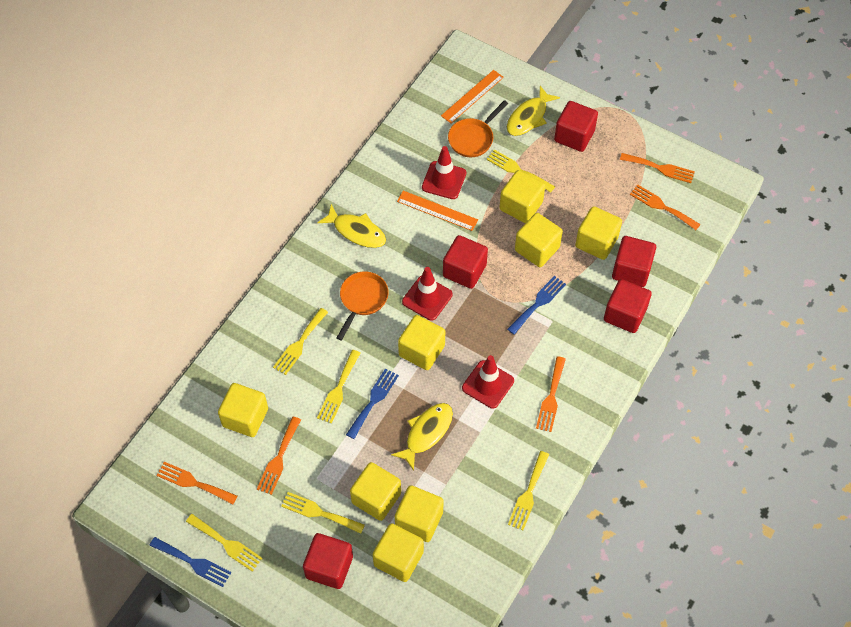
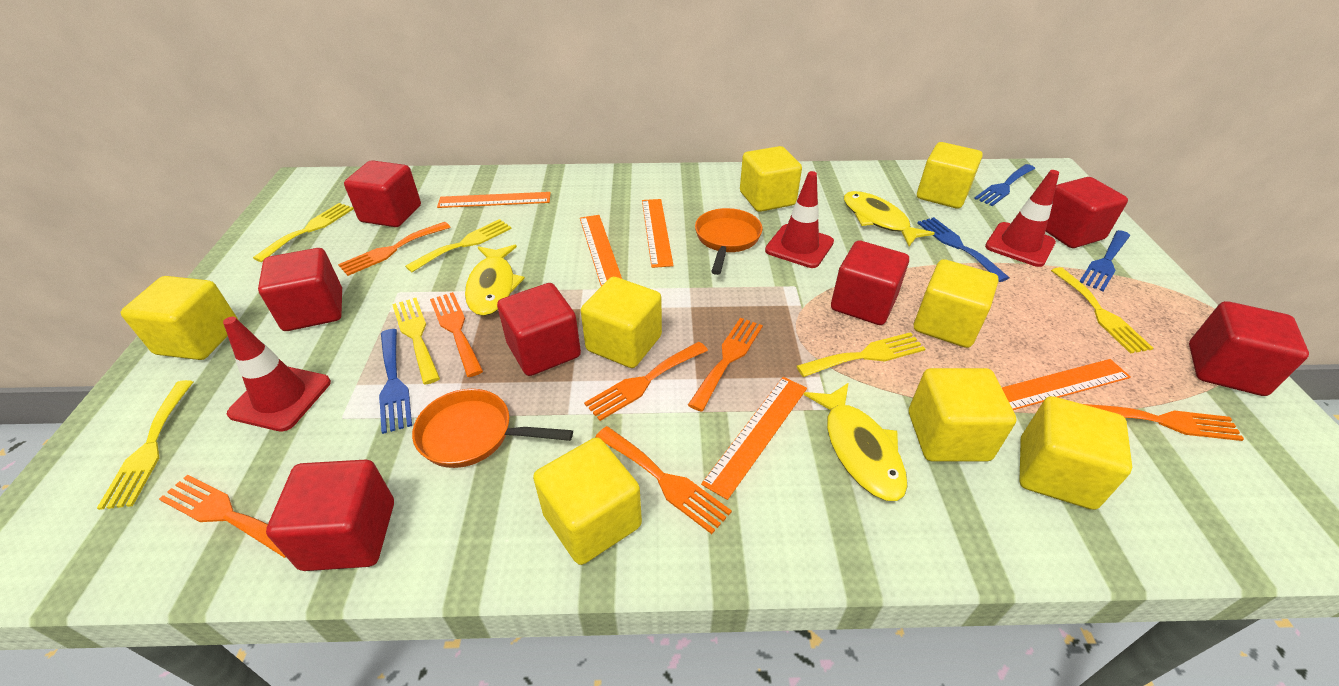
blue fork: [149,537,231,587] [346,368,399,439] [507,276,566,335] = 3 -> [379,329,412,434] [918,217,1009,282] [974,164,1035,206] [1080,230,1130,291] = 4
orange fork: [156,462,237,504] [257,417,301,495] [536,356,566,432] [620,153,695,183] [630,185,701,230] = 5 -> [159,474,286,558] [338,222,451,276] [430,292,483,377] [584,342,708,421] [596,426,732,534] [688,318,763,412] [1084,404,1244,441] = 7
orange ruler: [397,191,478,231] [441,70,504,123] = 2 -> [437,192,551,208] [580,215,622,286] [642,199,674,268] [701,377,807,500] [1002,359,1131,410] = 5
red cube: [303,533,353,589] [443,235,488,289] [554,101,598,152] [604,279,652,333] [612,236,656,287] = 5 -> [258,248,342,331] [266,459,394,571] [344,160,421,227] [497,283,581,376] [831,241,909,325] [1046,177,1128,248] [1189,301,1309,396] = 7

